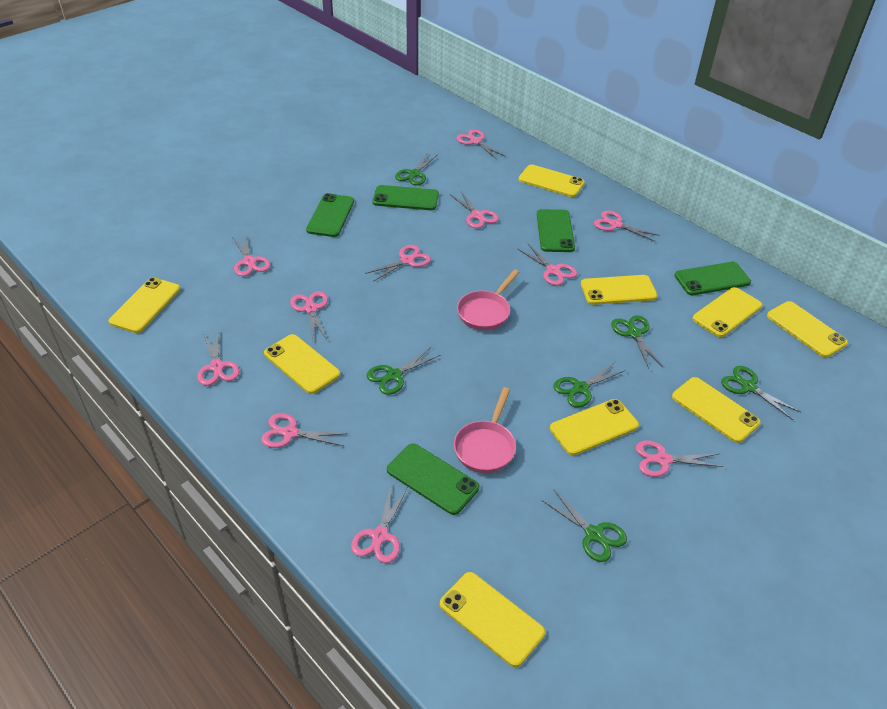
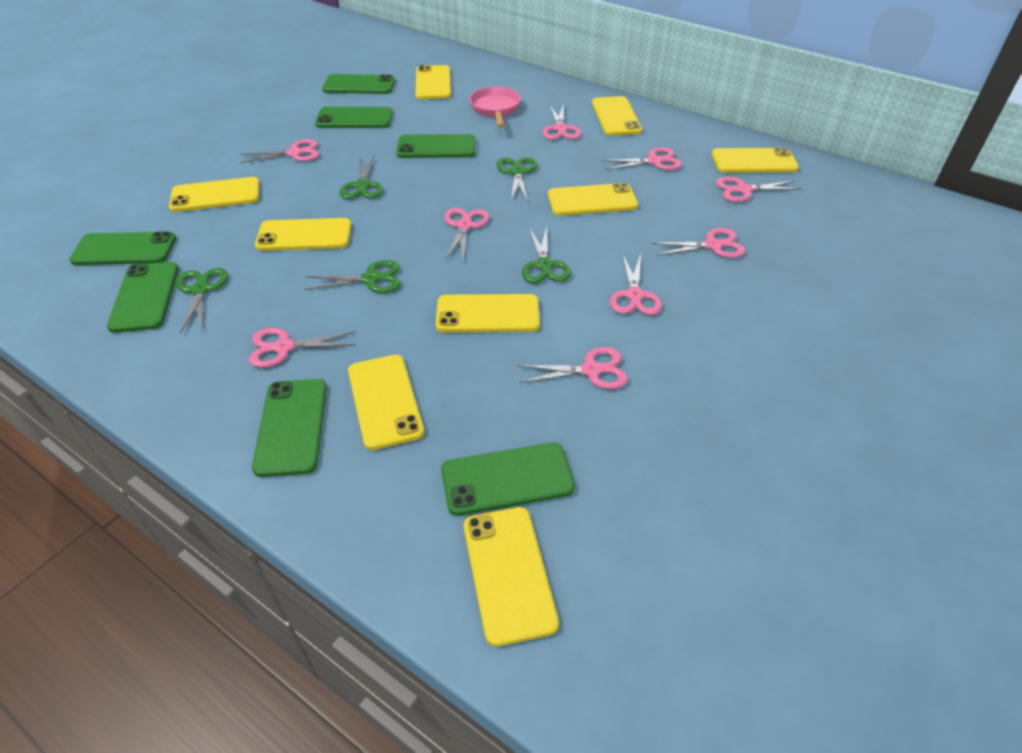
green phone: [306,193,354,237] [373,185,439,210] [387,443,479,515] [537,209,575,252] [674,262,751,295] = 5 -> [69,231,176,265] [107,262,179,333] [252,379,327,477] [315,107,393,128] [322,74,395,94] [396,134,476,158] [441,443,575,516] = 7
green scissors: [367,347,441,395] [395,152,437,185] [541,490,627,562] [553,362,626,408] [611,315,663,369] [721,366,801,420] = 6 -> [176,268,228,333] [304,260,400,293] [339,155,383,199] [496,157,537,201] [522,226,571,283] = 5
pink pan: [454,387,516,473] [457,269,520,330] = 2 -> [469,87,521,128] = 1
pink scissors: [197,330,240,386] [232,232,270,276] [261,413,348,448] [290,291,328,341] [351,486,408,563] [365,245,431,282] [451,191,499,228] [457,130,505,160] [518,244,577,286] [594,211,660,242] [636,441,724,477] = 11 -> [240,139,319,163] [249,328,356,368] [444,208,489,262] [517,347,628,389] [542,104,581,140] [601,147,682,170] [610,253,662,315] [651,228,745,258] [716,177,801,202] = 9

